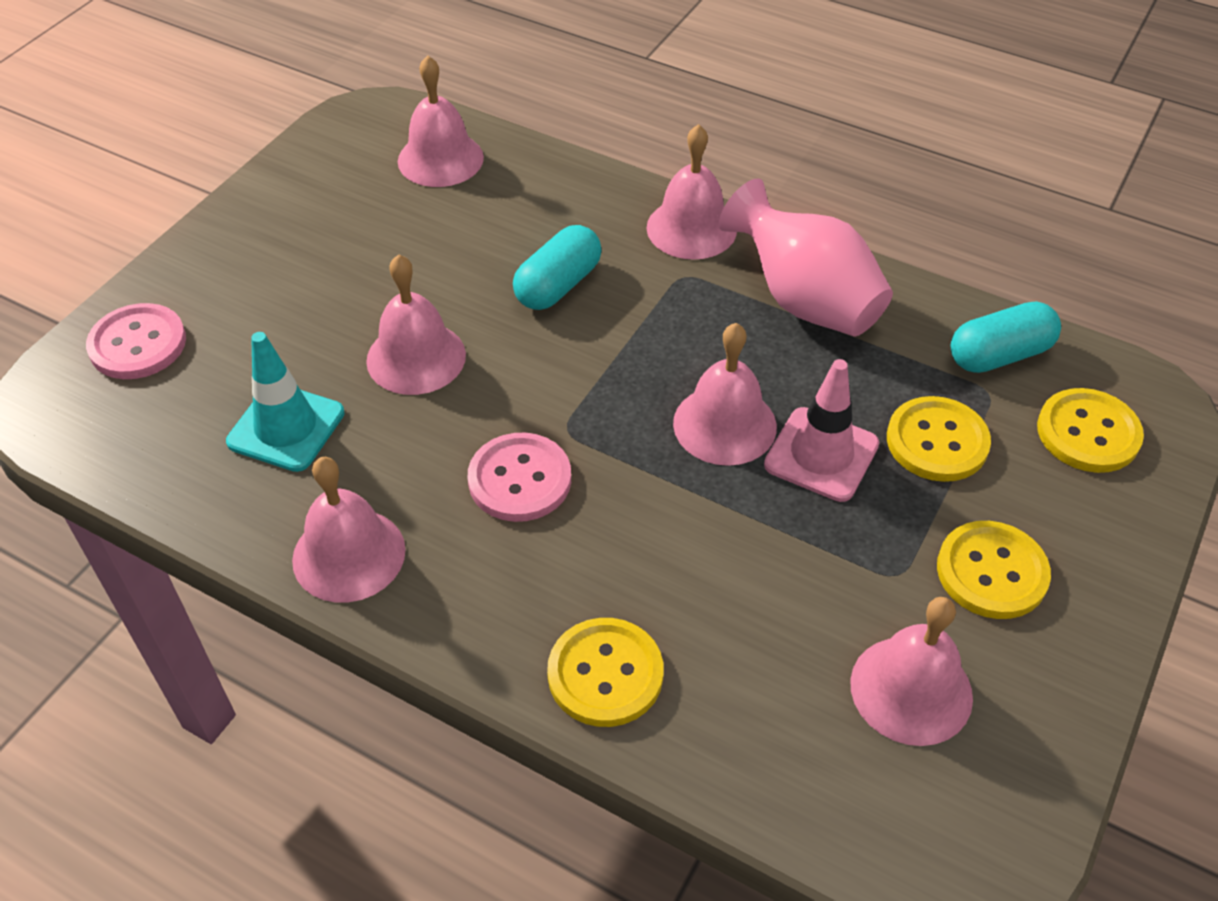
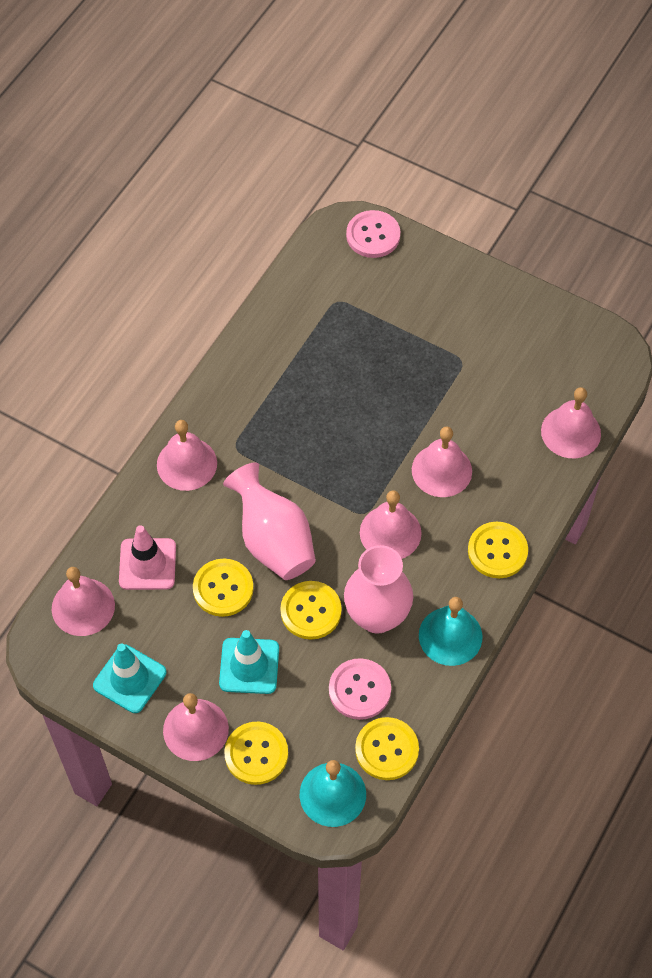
pink vase: [719,178,893,336] = 1 -> [223,462,316,580] [344,545,413,634] = 2
turquoise bell: none = 0 -> [300,760,366,827] [419,597,482,666] = 2
turquoise capsule: [513,225,602,310] [950,302,1061,373] = 2 -> none = 0
turquoise traffic cone: [226,332,345,472] = 1 -> [93,643,166,713] [219,630,279,694] = 2
yellow button: [547,618,664,727] [887,396,991,482] [937,521,1051,619] [1037,388,1144,473] = 4 -> [193,559,254,617] [224,722,288,785] [280,581,342,640] [355,717,419,780] [468,521,528,578] = 5

